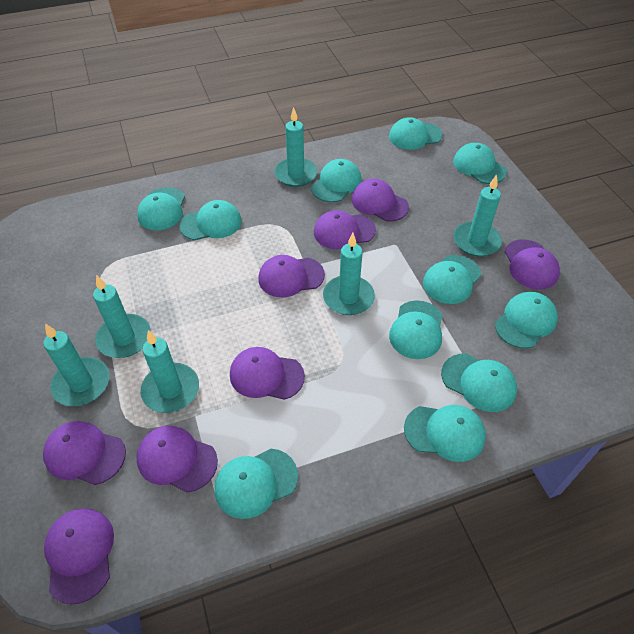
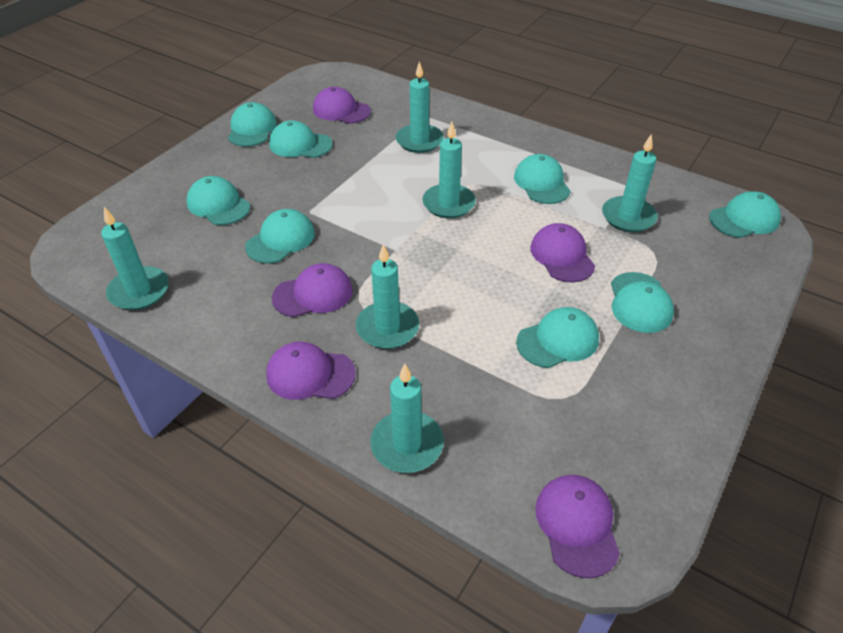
purple cap: [43,421,126,485] [44,508,114,605] [136,426,218,493] [230,347,305,400] [258,255,325,298] [314,210,376,249] [352,179,409,221] [504,239,560,289] = 8 -> [266,342,356,400] [272,263,353,317] [313,87,371,124] [530,223,595,282] [535,475,620,578] = 5
turquoise cap: [137,187,185,230] [179,200,242,240] [215,449,298,519] [311,159,362,202] [389,117,442,150] [389,300,443,359] [404,405,486,462] [423,255,481,304] [441,353,517,412] [453,143,507,184] [495,292,558,349] = 11 -> [187,176,250,225] [228,102,277,147] [245,209,315,263] [269,120,333,158] [514,154,571,204] [516,307,599,368] [611,272,674,333] [709,191,781,238] = 8

